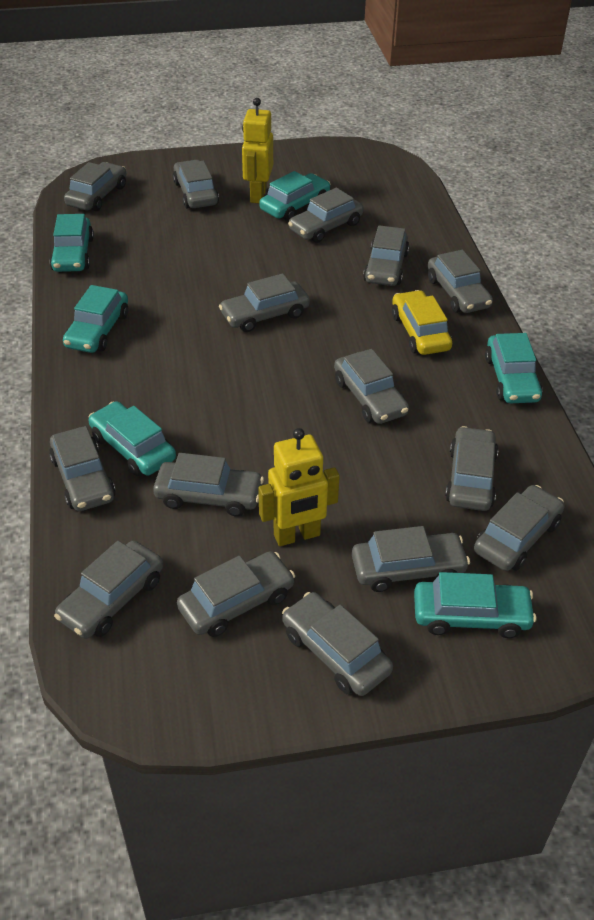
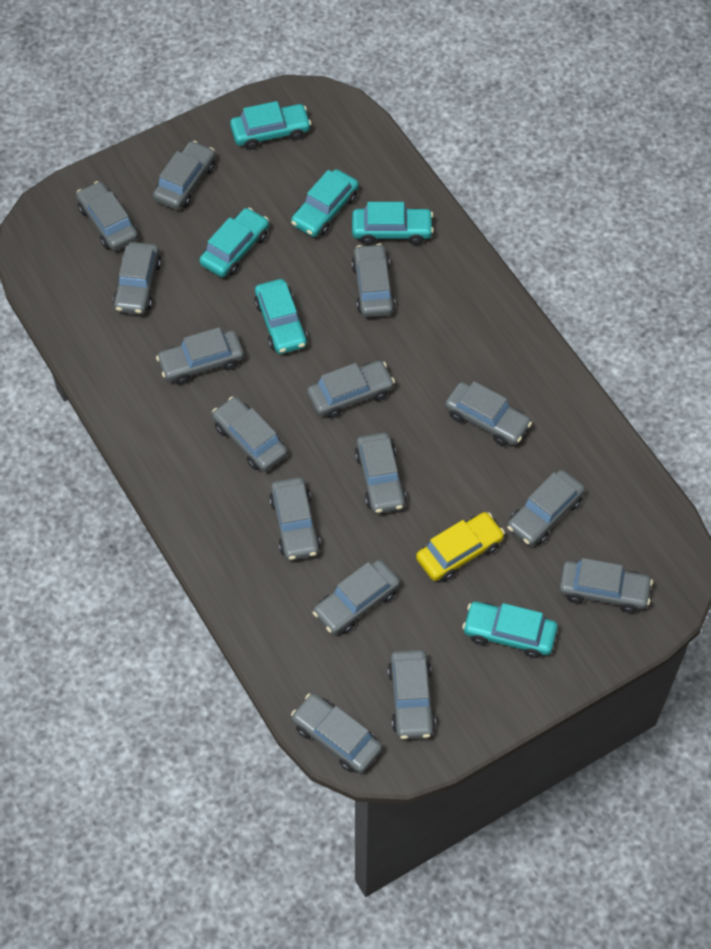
yellow robot: [242,98,273,203] [258,428,340,546] = 2 -> none = 0

